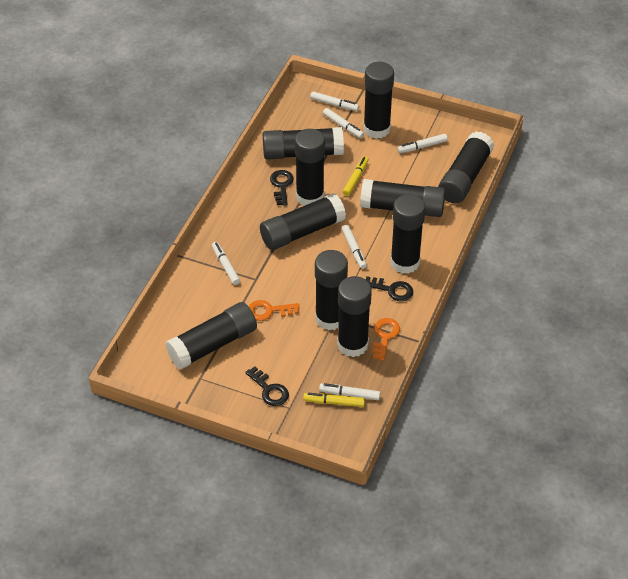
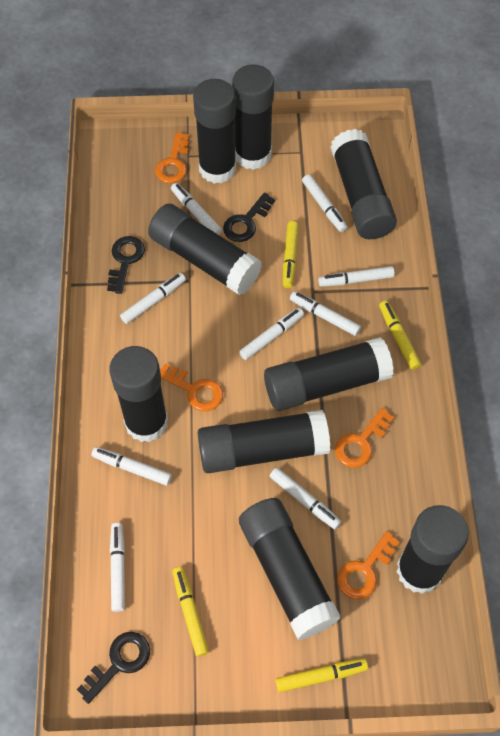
black glue stick: [165,302,257,369] [260,193,346,250] [263,127,344,160] [295,129,325,206] [315,250,348,330] [337,276,372,357] [360,179,445,217] [363,62,394,139] [390,194,425,274] [438,131,494,203] = 10 -> [109,346,168,442] [148,204,262,295] [193,79,236,184] [197,410,330,473] [232,64,274,170] [239,498,341,640] [264,337,394,411] [330,129,397,239] [397,505,469,594] = 9
orange key: [249,300,300,321] [373,318,400,361] = 2 -> [155,132,189,183] [160,363,223,411] [335,407,394,468] [337,531,400,599] = 4
white marker: [212,242,240,285] [310,91,359,111] [319,383,380,400] [323,108,364,138] [342,225,367,269] [397,134,448,153] = 6 -> [91,447,172,486] [110,523,125,612] [120,273,186,324] [171,183,222,235] [239,308,304,360] [270,467,341,529] [290,291,361,336] [302,174,347,232] [318,266,395,287] = 9
yellow marker: [303,393,365,407] [343,156,369,196] = 2 -> [172,567,209,657] [276,658,368,692] [283,221,299,288] [379,301,421,370] = 4

